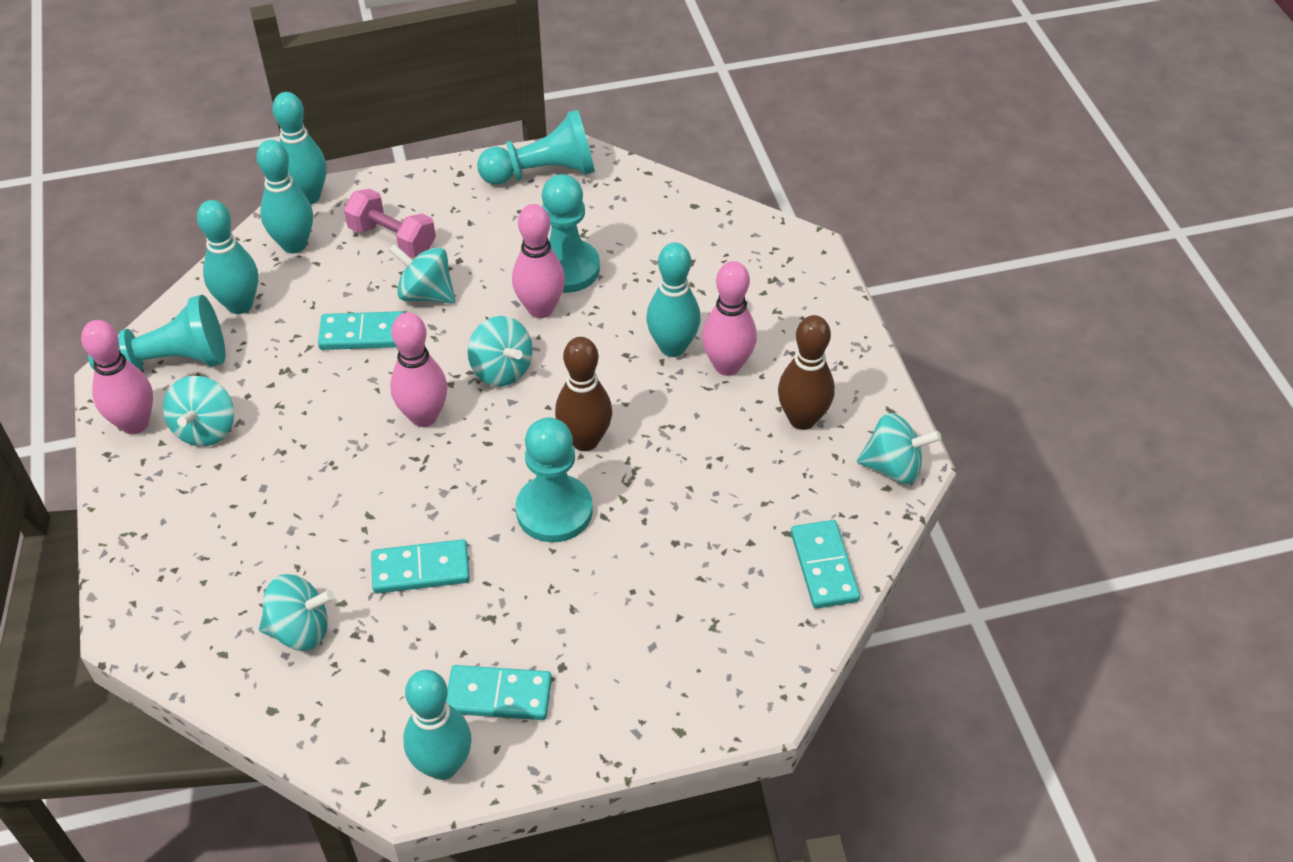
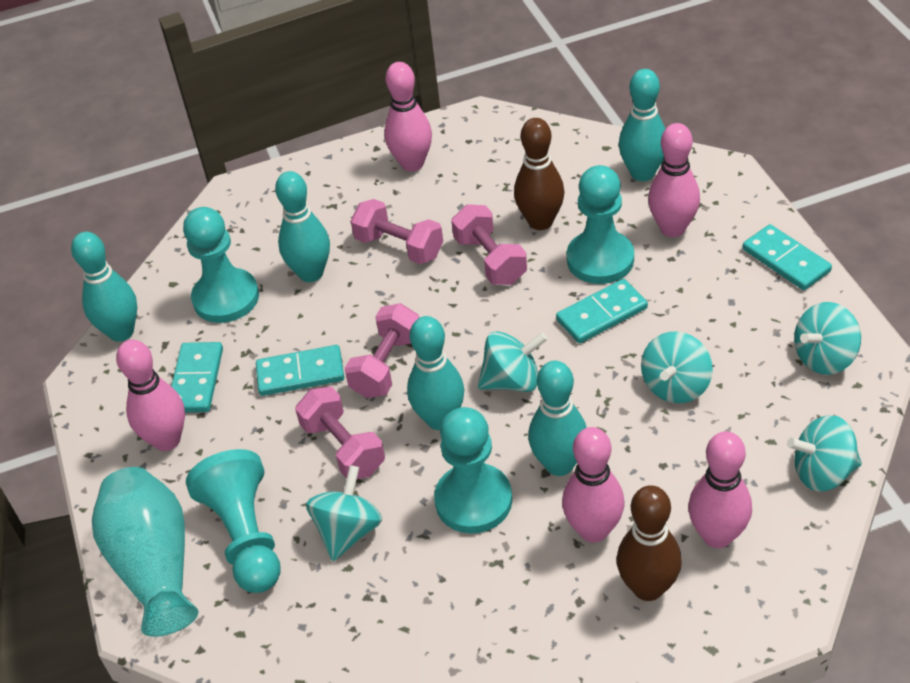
pink bowling pin: [81,320,153,434] [390,312,447,427] [512,204,565,318] [702,261,757,376] = 4 -> [116,340,185,451] [384,62,432,171] [562,427,624,543] [648,123,700,237] [688,431,752,548] = 5
pink dumbbell: [344,189,436,258] = 1 -> [295,387,385,479] [344,303,419,398] [351,199,443,264] [451,204,527,285] = 4
turquoise vase: none = 0 -> [92,467,198,637] = 1

